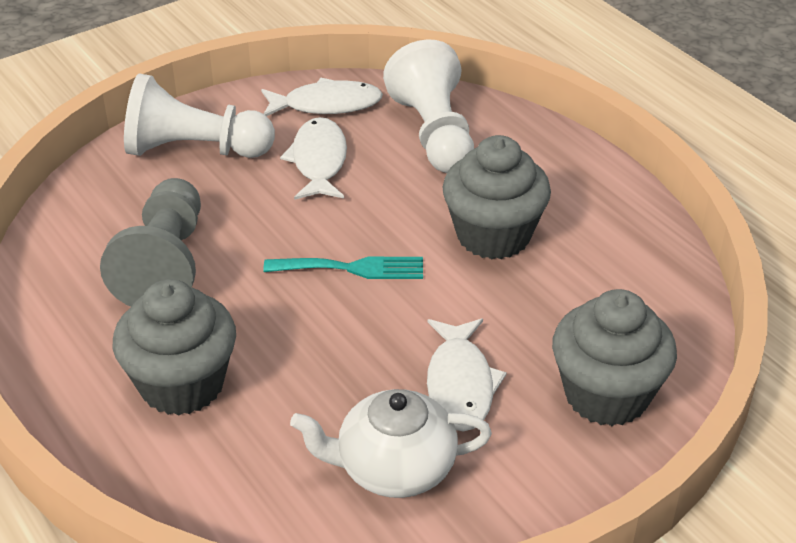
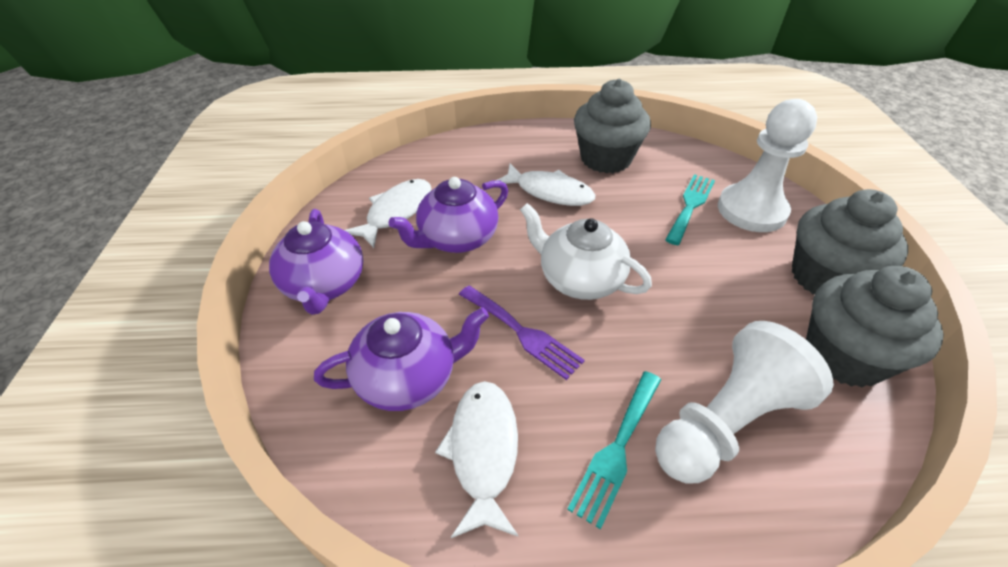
grey pawn: [100,178,201,307] = 1 -> none = 0
purple fork: none = 0 -> [459,285,585,380] = 1
purple teapot: none = 0 -> [269,209,363,315] [314,307,489,411] [389,177,508,253] = 3
turquoise fork: [263,256,423,279] = 1 -> [567,371,661,529] [665,174,715,245] = 2

